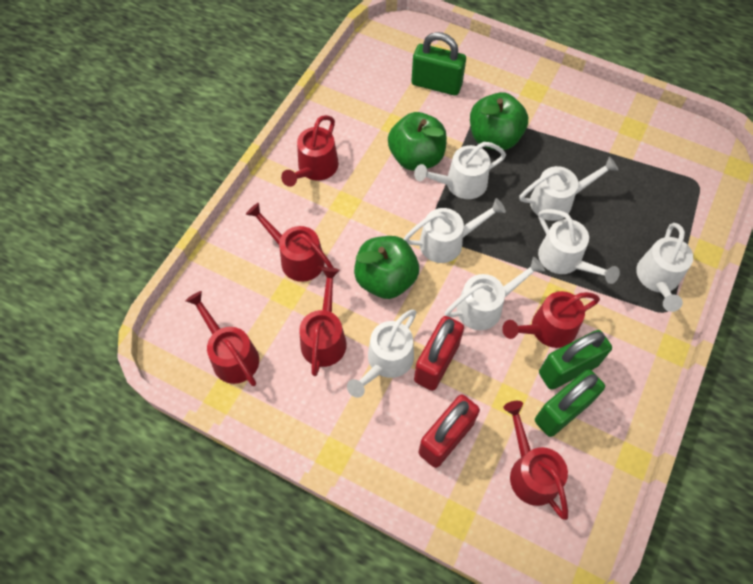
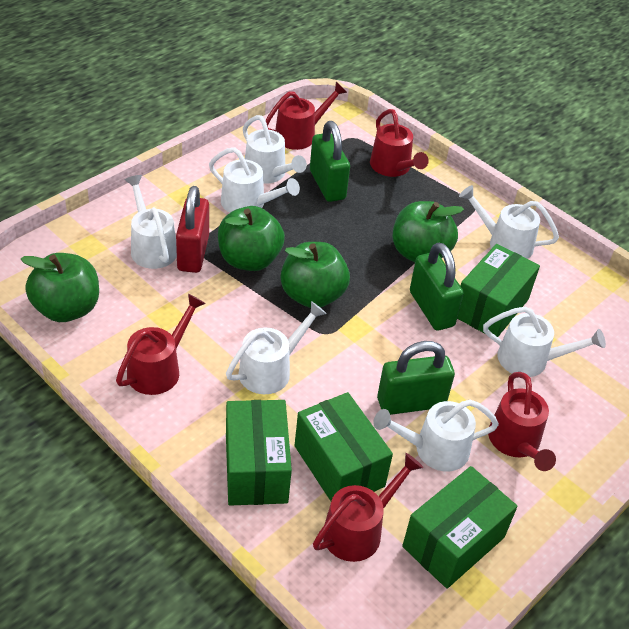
green apple: [354,236,419,299] [388,112,447,171] [470,92,528,150] = 3 -> [21,253,99,322] [218,206,285,271] [281,242,350,308] [392,201,464,262] = 4
green box: none = 0 -> [226,400,292,506] [295,392,393,501] [402,466,518,589] [457,244,540,337] = 4
red padlock: [414,316,464,391] [419,395,480,468] = 2 -> [176,186,209,273] = 1
red watering can: [185,291,259,386] [246,203,334,282] [281,115,339,187] [299,267,347,376] [502,291,600,348] [503,401,568,520] = 6 -> [116,294,206,395] [266,82,347,150] [313,453,423,562] [370,109,429,177] [488,372,556,471] = 5

